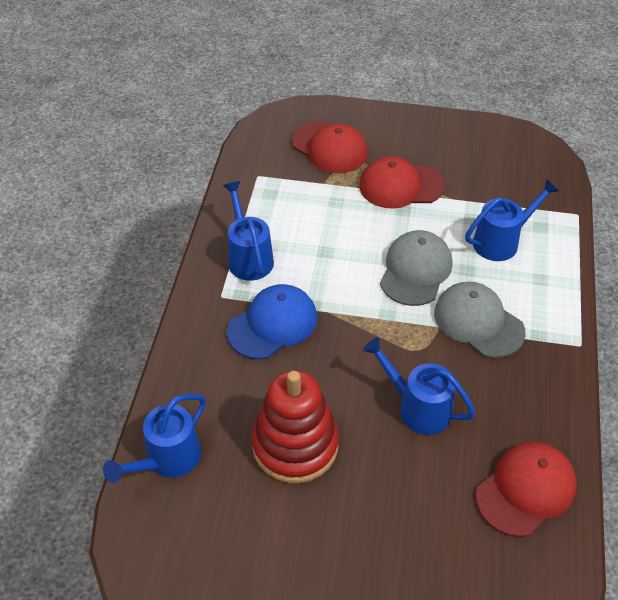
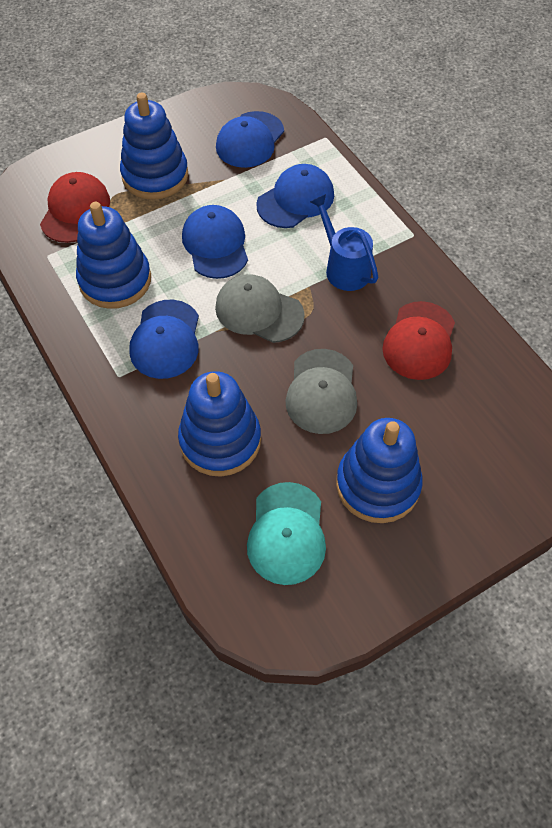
blue cap: [227,284,317,360] = 1 -> [129,300,199,379] [182,205,248,279] [216,111,284,168] [256,164,334,228] = 4
blue stacking toy: none = 0 -> [76,202,151,309] [120,93,188,200] [178,371,261,477] [336,418,423,523] = 4
blue watering can: [103,394,206,483] [223,181,274,281] [363,337,476,435] [465,179,559,261] = 4 -> [310,194,378,291] = 1
red cap: [292,122,368,173] [359,156,444,209] [476,442,577,537] = 3 -> [40,172,110,243] [382,301,455,380] = 2
red stacking toy: [252,370,339,483] = 1 -> none = 0
turquoise cap: none = 0 -> [247,482,326,585] = 1

